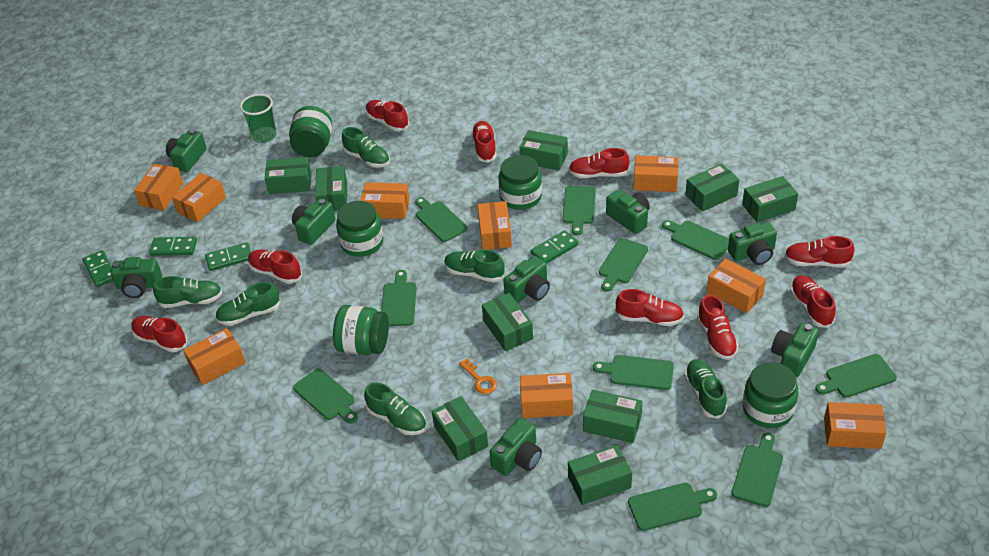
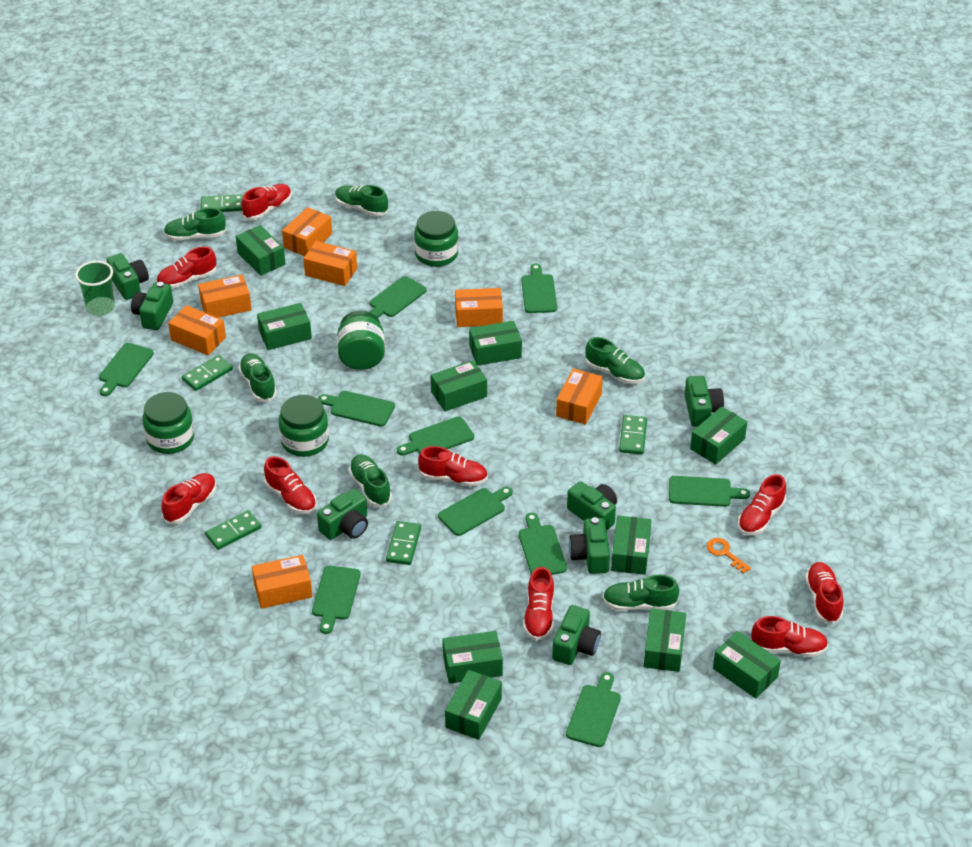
green box: [265,157,312,194] [315,166,347,211] [432,396,488,462] [482,293,533,351] [520,130,568,170] [568,445,632,505] [583,389,642,443] [685,164,739,212] [742,176,798,223] = 9 -> [236,225,285,276] [257,303,312,350] [431,360,487,411] [443,631,503,684] [445,670,502,740] [469,321,522,366] [611,515,652,575] [644,608,686,672] [690,406,747,464] [713,631,781,698] = 10
green camera: [110,257,162,298] [166,129,207,172] [292,199,335,245] [490,418,542,476] [503,256,550,303] [606,190,650,234] [728,222,777,265] [771,323,819,377] = 8 -> [106,253,149,300] [131,282,173,330] [317,489,368,540] [552,605,601,665] [567,481,617,531] [569,517,610,574] [685,376,724,427] = 7
green domino: [83,250,113,287] [149,237,197,256] [205,242,251,271] [531,230,578,264] = 4 -> [182,355,233,391] [200,194,243,212] [205,510,261,550] [386,521,421,565] [619,415,647,455] = 5
green jar: [289,106,332,157] [333,305,389,355] [336,201,383,257] [498,155,542,210] [743,362,799,428] = 5 -> [142,392,194,454] [279,395,329,457] [337,310,385,370] [414,211,459,267] = 4
orange box: [134,164,183,210] [172,173,226,222] [183,328,246,385] [360,182,410,219] [478,201,512,250] [520,373,573,418] [634,156,678,192] [707,258,766,313] [824,402,886,449] = 9 -> [168,305,226,355] [198,275,252,318] [252,555,312,609] [282,207,332,256] [303,241,357,286] [455,288,503,327] [556,368,603,425] = 7

